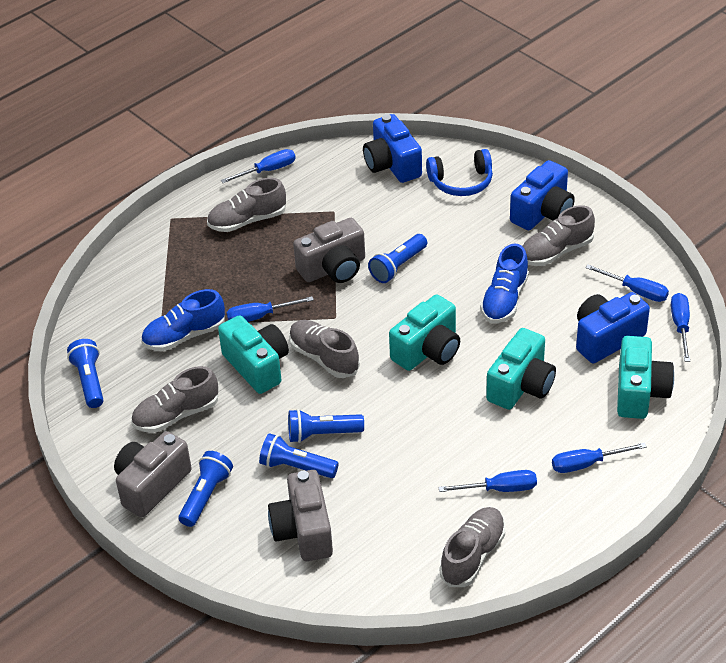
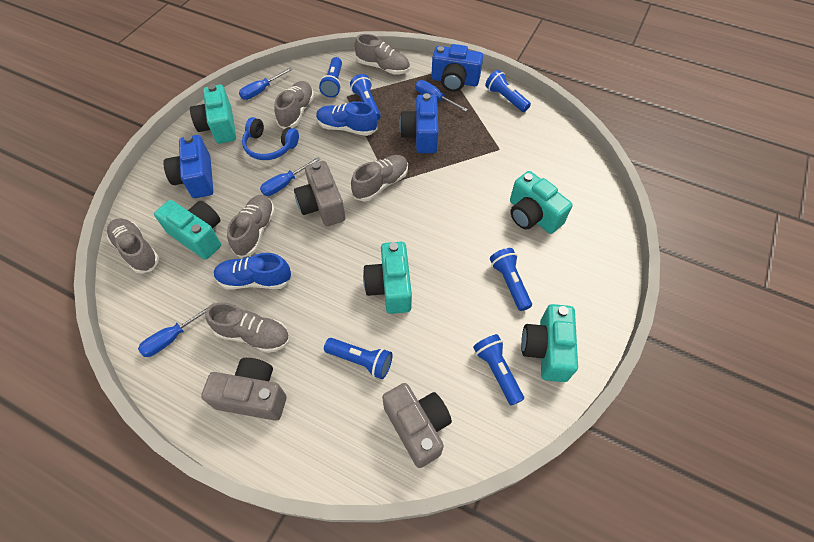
blue flashlight: [67,339,104,408] [178,451,233,527] [259,433,339,478] [288,409,364,443] [368,234,427,283] = 5 -> [319,57,342,98] [324,338,392,379] [350,74,381,120] [473,334,524,406] [485,70,531,112] [490,248,532,311] = 6
blue screwdriver: [221,149,296,183] [226,296,314,322] [438,470,537,492] [552,443,647,473] [585,264,669,302] [671,293,690,362] = 6 -> [138,303,215,357] [239,68,292,100] [260,157,321,196] [415,80,468,112] = 4
grey shoe: [131,366,218,433] [207,178,286,232] [289,320,360,378] [439,507,505,587] [523,205,595,266] = 5 -> [107,218,159,274] [205,302,290,353] [227,195,275,258] [274,81,314,129] [351,155,408,202] [355,34,410,75] = 6
turquoise camera: [218,315,289,394] [389,294,460,371] [486,328,556,410] [617,336,674,419] = 4 -> [154,200,221,260] [190,84,236,144] [363,242,412,314] [510,171,573,234] [521,304,578,382] = 5

